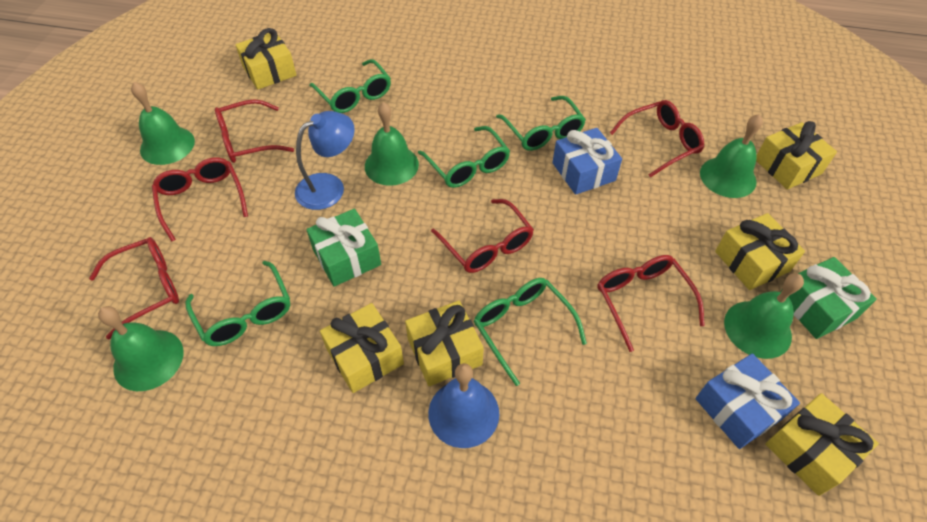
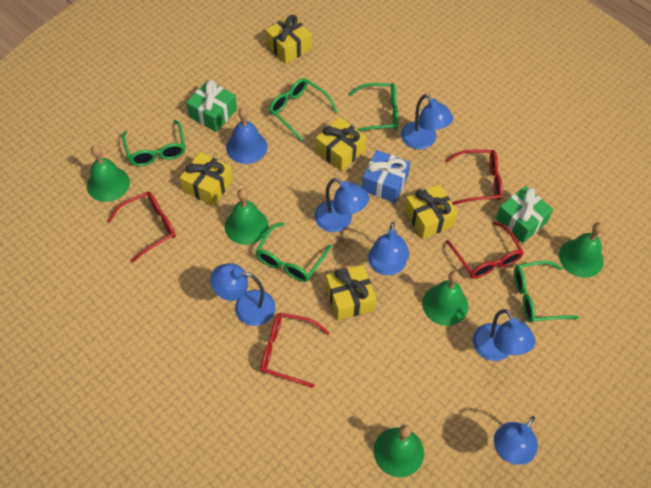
blue gift: [552,128,622,195] [695,353,800,449] = 2 -> [362,150,410,203] = 1
blue lamp: [295,111,355,210] = 1 -> [210,263,275,326] [314,178,369,232] [368,222,409,275] [401,94,453,149] [473,309,535,361] [494,416,538,465] = 6
red glasses: [89,237,179,339] [152,158,248,242] [215,99,294,163] [431,199,534,273] [597,255,705,352] [610,100,704,178] = 6 -> [107,191,176,263] [261,312,330,388] [445,150,503,205] [446,221,523,279] = 4
yellow gift: [235,28,296,90] [320,303,404,393] [405,301,484,386] [715,213,805,290] [756,121,837,189] [765,393,879,496] = 6 -> [180,152,233,206] [265,15,312,64] [316,117,366,171] [325,265,376,320] [405,184,458,239] = 5

